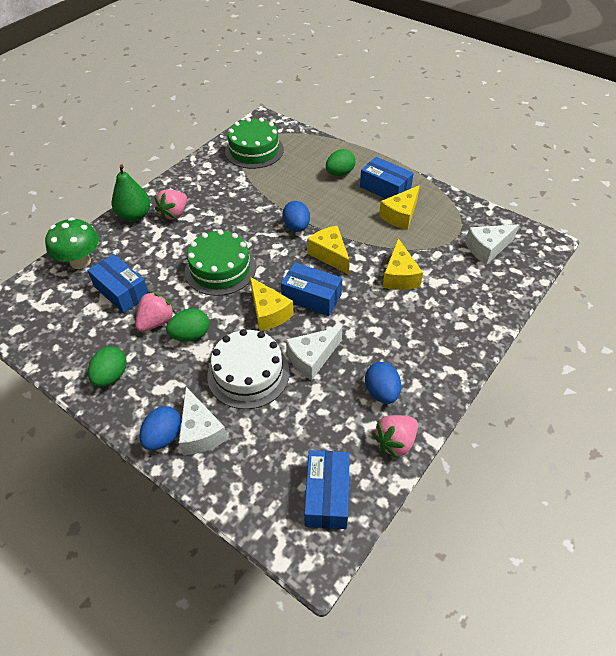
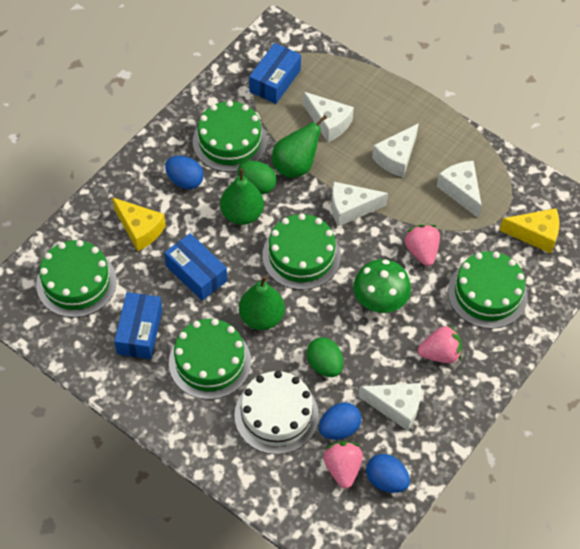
blue box: [87,254,148,313] [281,262,342,316] [304,450,350,529] [360,157,414,199] = 4 -> [114,292,162,359] [164,233,227,301] [249,43,301,104] = 3
green cake: [185,229,256,296] [225,117,284,169] = 2 -> [36,240,117,318] [169,319,251,399] [193,100,267,172] [262,213,341,290] [448,251,528,329] = 5
green egg: [88,347,127,387] [166,309,209,342] [326,149,355,176] = 3 -> [238,161,277,194] [307,337,343,377] = 2
green pear: [112,164,150,222] = 1 -> [220,168,264,225] [239,276,285,330] [272,115,327,178] = 3
white cheese: [179,387,228,455] [286,326,342,380] [465,224,519,265] = 3 -> [303,92,354,142] [331,182,388,227] [359,383,421,431] [372,123,419,177] [437,161,482,218] = 5
yellow cheese: [250,277,294,331] [307,226,350,275] [379,185,420,230] [383,238,423,290] = 4 -> [112,197,166,251] [499,208,559,253] = 2

